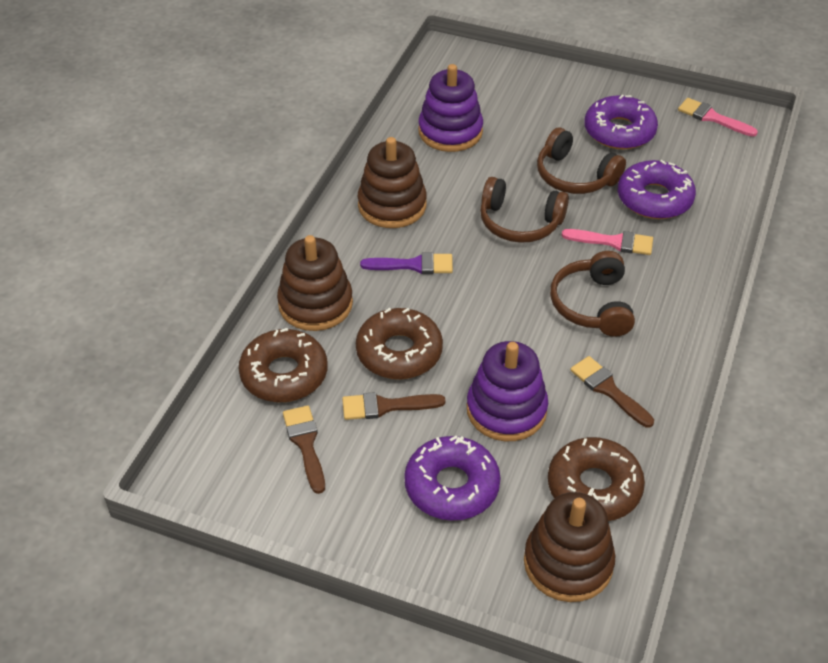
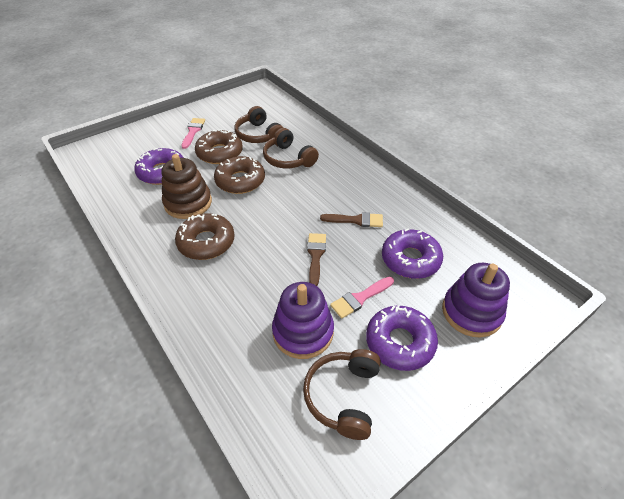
brown brush: [283,405,325,494] [342,392,445,420] [570,356,654,428] = 3 -> [307,233,326,286] [320,212,383,227] = 2
brown stacking toy: [277,235,353,331] [358,137,427,228] [524,492,615,602] = 3 -> [161,154,212,219] = 1
purple brush: [360,252,453,274] = 1 -> none = 0

